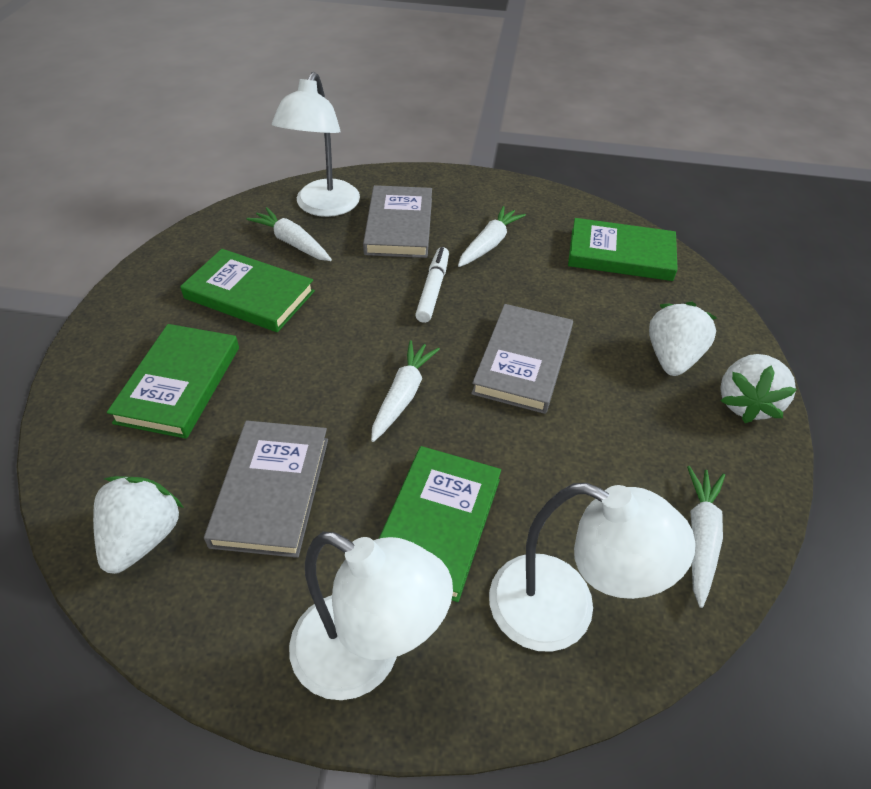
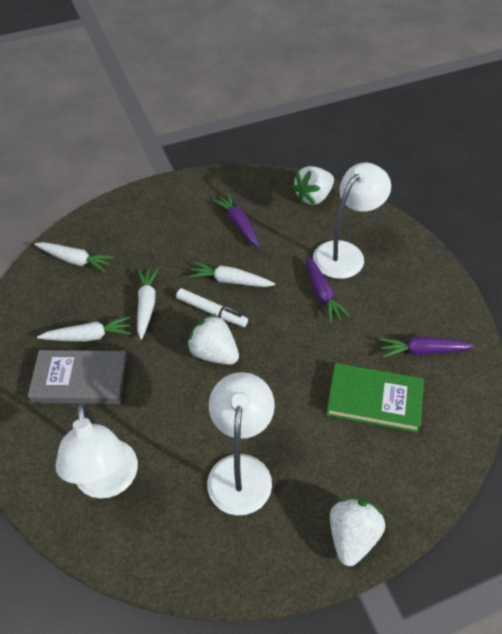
green book: [107,324,239,439] [180,249,315,332] [379,446,501,602] [568,218,678,281] = 4 -> [326,363,424,433] = 1
grey book: [204,421,328,558] [363,185,432,258] [471,304,573,414] = 3 -> [28,350,127,404] = 1
purple carrot: none = 0 -> [212,193,260,247] [305,255,350,323] [379,336,475,358] = 3

